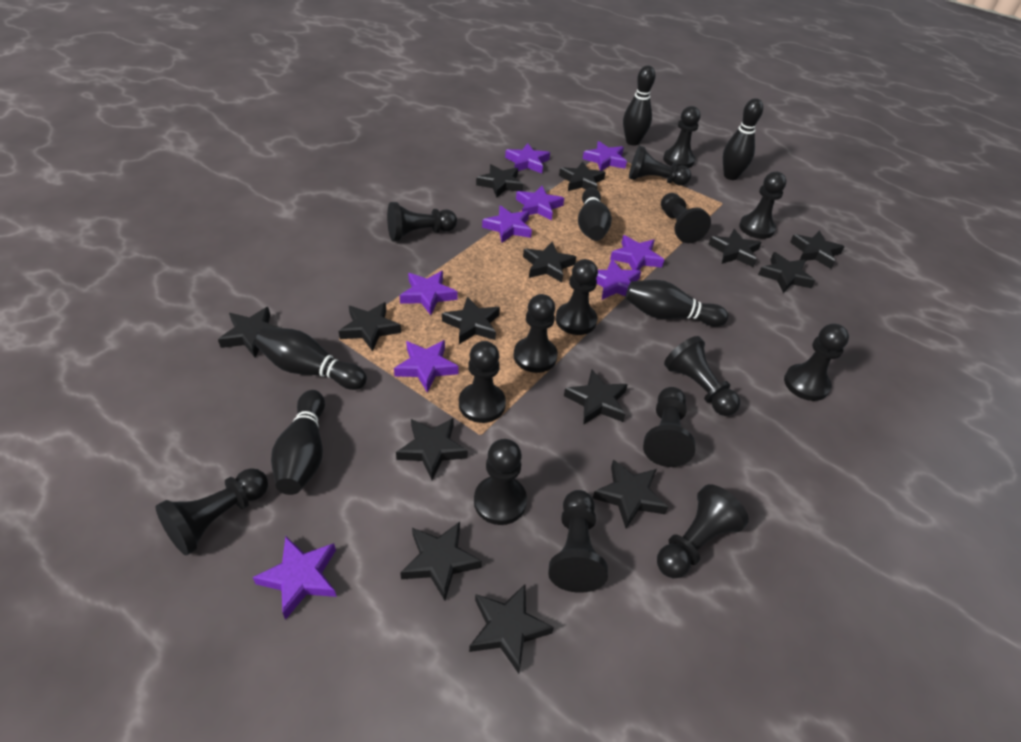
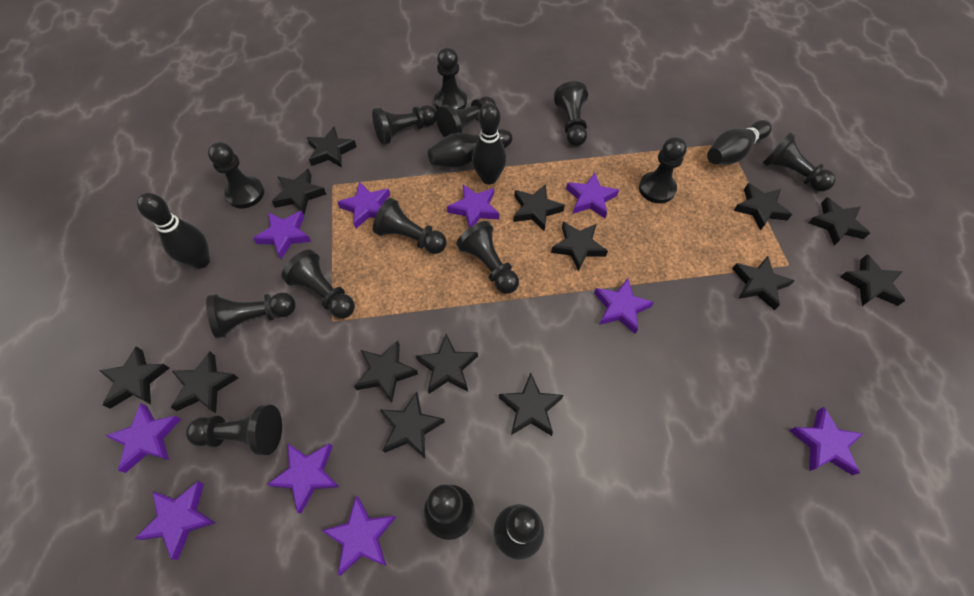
black bowling pin: [255,328,367,390] [271,390,325,495] [578,188,612,241] [623,65,656,146] [625,280,728,327] [723,98,763,180] = 6 -> [137,193,210,269] [428,129,513,168] [472,103,507,184] [494,504,544,560] [707,120,772,164] = 5
black pawn: [156,468,268,555] [387,202,457,241] [459,341,506,423] [474,439,527,525] [514,294,558,373] [548,490,608,593] [556,259,598,335] [629,146,691,186] [643,387,695,467] [657,484,749,578] [661,193,711,243] [663,106,700,168] [664,336,740,416] [739,172,786,239] [784,324,849,401] = 15 -> [186,405,282,455] [206,292,296,338] [208,142,264,208] [281,250,355,319] [372,105,436,145] [373,198,447,254] [424,484,475,540] [434,48,467,109] [436,96,496,137] [456,221,519,294] [554,81,588,146] [639,137,687,203] [762,132,836,192] = 13
purple star: [253,537,337,620] [394,340,459,392] [400,271,458,315] [482,205,532,243] [505,143,550,173] [516,186,564,221] [583,141,627,171] [596,259,641,300] [610,235,664,270] = 9 -> [105,403,181,473] [135,481,216,560] [253,211,311,259] [267,443,339,514] [321,496,396,576] [337,182,390,228] [447,184,499,228] [566,173,619,218] [594,278,654,334] [789,407,863,475] = 10

